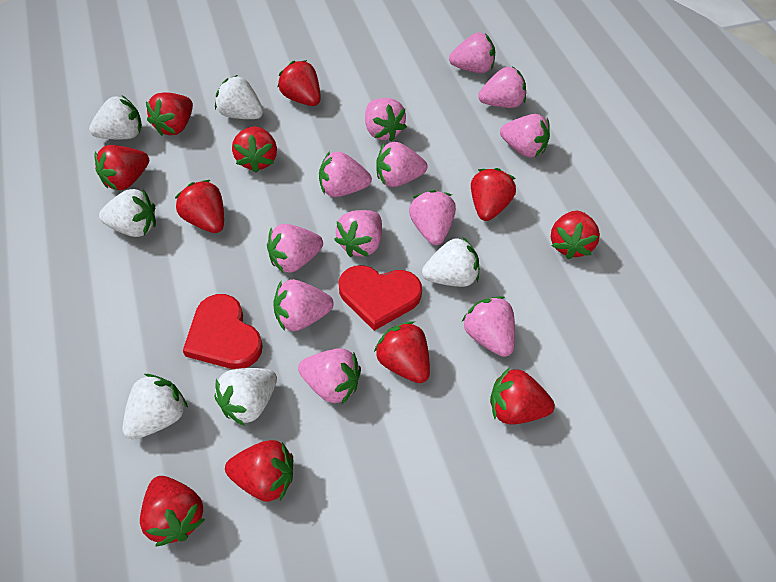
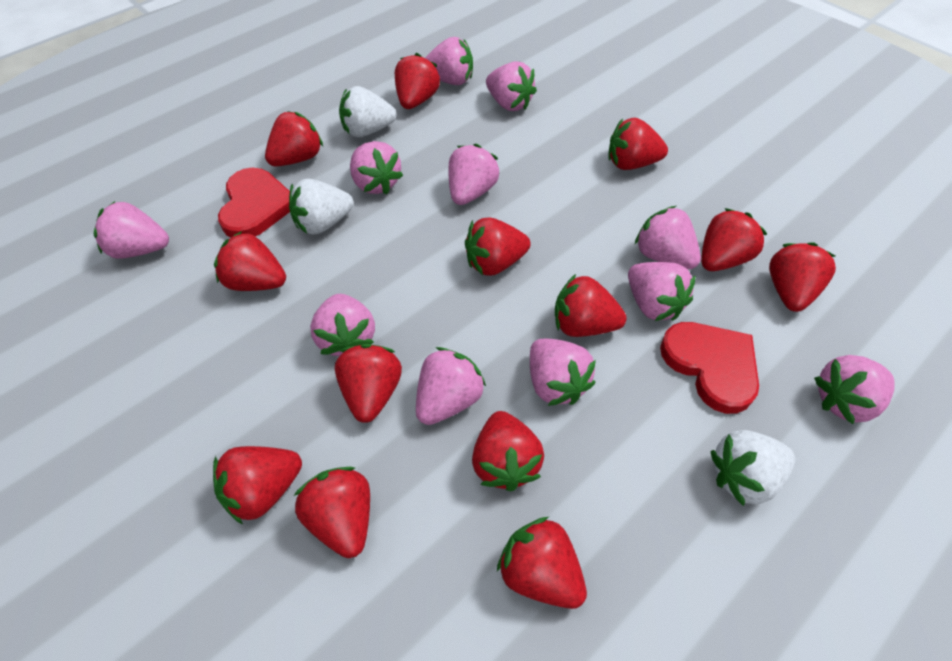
pink strawberry: [267,224,323,273] [273,279,334,331] [298,348,361,404] [319,151,372,197] [334,210,382,257] [365,98,407,142] [376,142,427,187] [409,190,456,245] [449,32,495,73] [462,296,515,357] [478,66,526,108] [500,114,550,158] = 12 -> [94,201,169,259] [310,294,375,356] [350,141,403,195] [416,347,486,425] [425,37,473,85] [449,144,499,205] [486,61,537,111] [530,339,596,406] [628,262,696,321] [635,206,701,269] [814,355,895,424] = 11
red strawberry: [95,145,149,190] [140,476,205,547] [146,92,193,136] [175,180,224,233] [225,440,293,502] [232,126,277,173] [277,60,321,106] [374,321,430,383] [471,168,516,221] [490,367,555,424] [551,211,600,259] = 11 -> [213,446,302,524] [214,231,286,291] [265,111,323,167] [294,467,370,558] [335,344,402,423] [395,53,440,109] [465,217,531,276] [472,411,544,492] [497,517,587,609] [555,274,627,337] [608,118,668,170] [701,208,767,271] [769,242,836,312] = 13
white strawberry: [89,95,142,139] [99,189,156,237] [122,374,188,440] [214,368,277,426] [215,75,263,119] [422,237,479,287] = 6 -> [289,179,354,235] [339,86,397,138] [710,430,795,506] = 3

